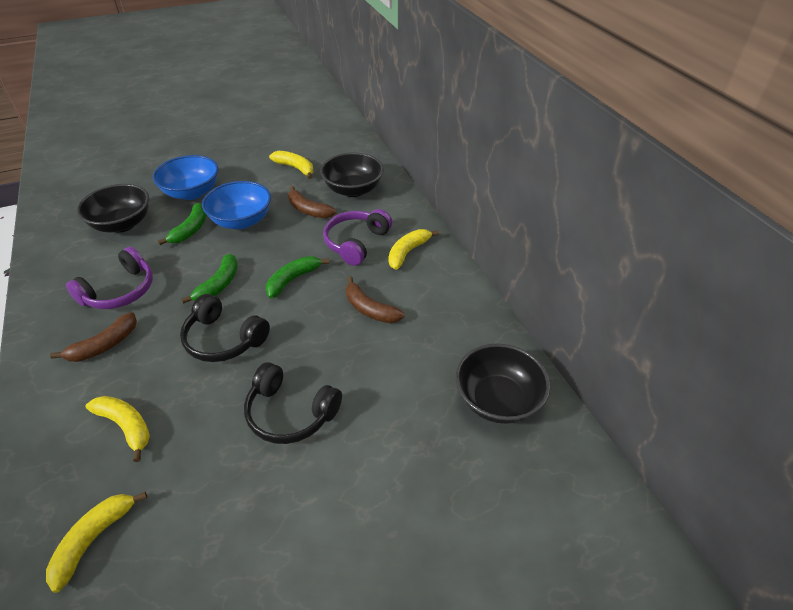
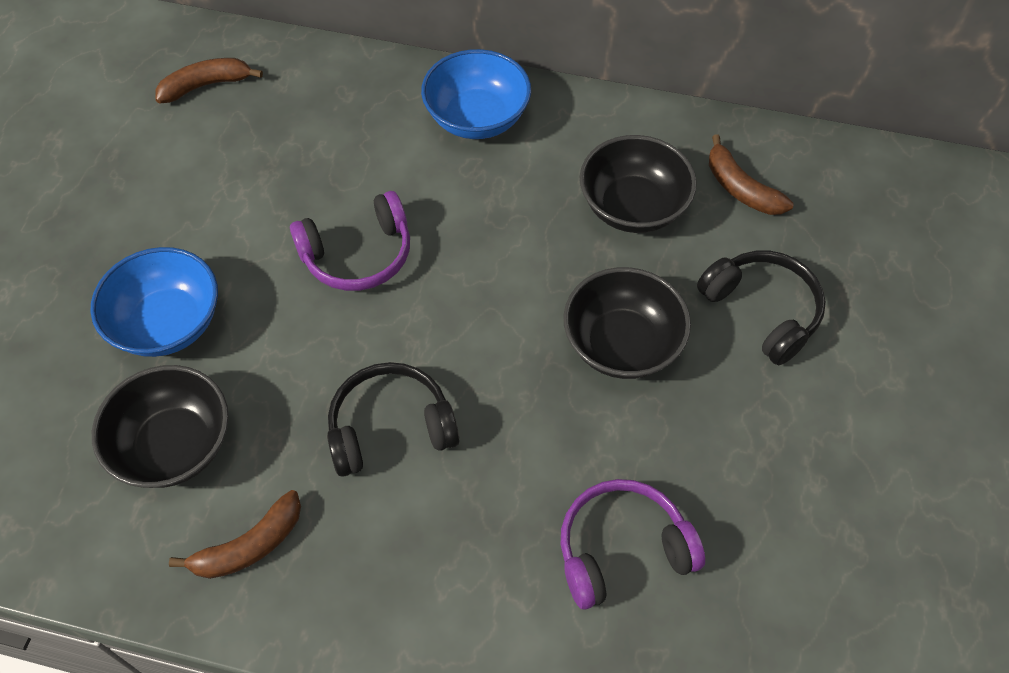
green banana: [158,203,207,245] [181,254,238,304] [266,256,329,298] = 3 -> none = 0
yellow banana: [46,492,147,593] [85,396,150,462] [269,151,313,179] [388,229,439,270] = 4 -> none = 0

